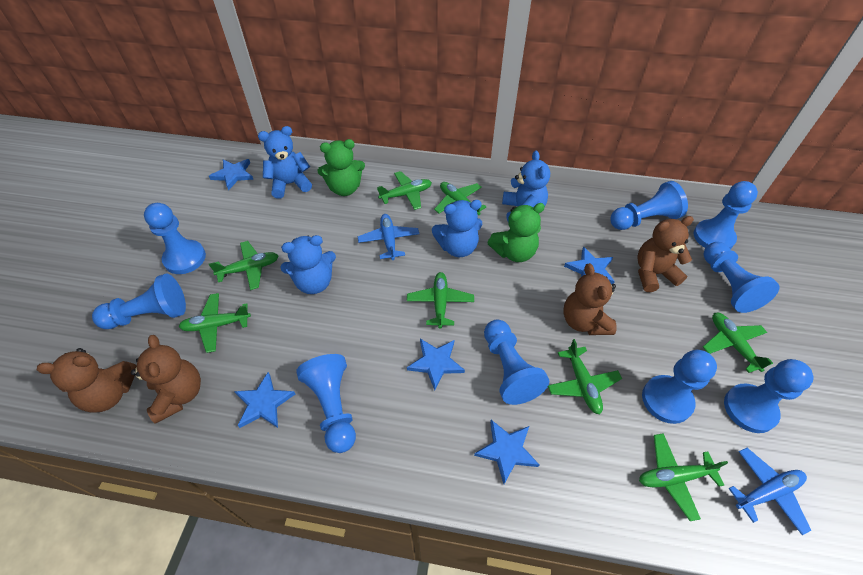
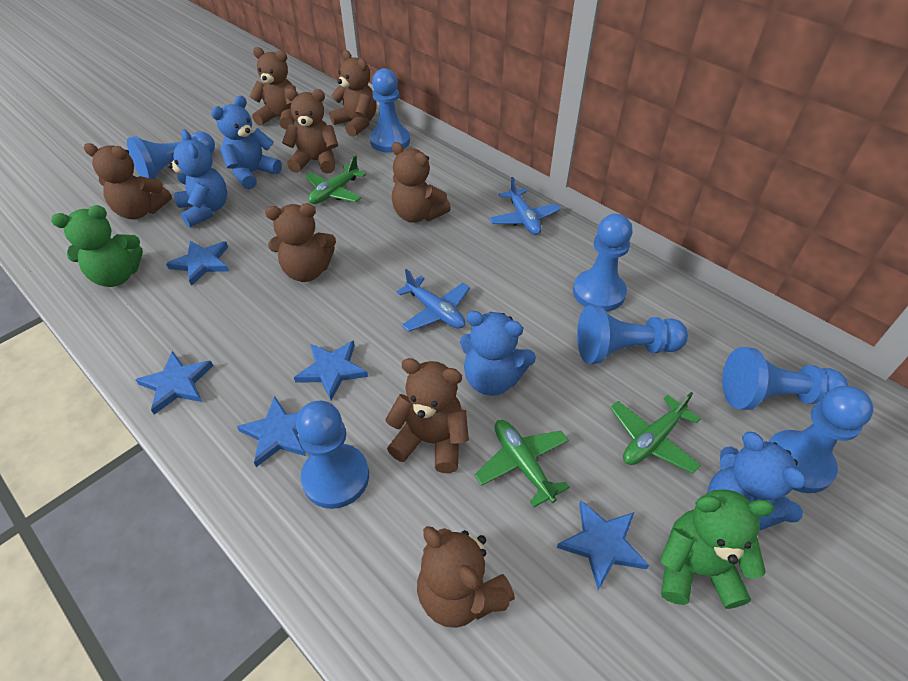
blue pawn: [92,274,186,329] [144,203,206,274] [296,354,356,453] [484,320,549,405] [610,181,688,230] [642,350,717,424] [694,181,758,249] [703,242,780,313] [724,359,814,433] = 9 -> [127,131,215,179] [296,401,369,509] [370,68,410,153] [573,214,633,312] [577,305,688,364] [722,347,848,410] [768,386,874,493] = 7
brown teddy bear: [37,348,137,412] [131,335,201,424] [563,263,617,335] [638,216,694,292] = 4 -> [84,143,172,219] [249,47,296,130] [265,203,336,282] [282,88,338,174] [329,50,377,137] [385,358,469,473] [392,142,451,223] [417,526,515,628] = 8
green plane: [179,293,251,353] [209,241,279,290] [377,171,432,210] [407,272,474,329] [434,182,486,215] [548,339,622,414] [639,433,728,521] [703,313,773,373] = 8 -> [305,155,366,204] [475,420,570,507] [610,392,701,474] = 3

